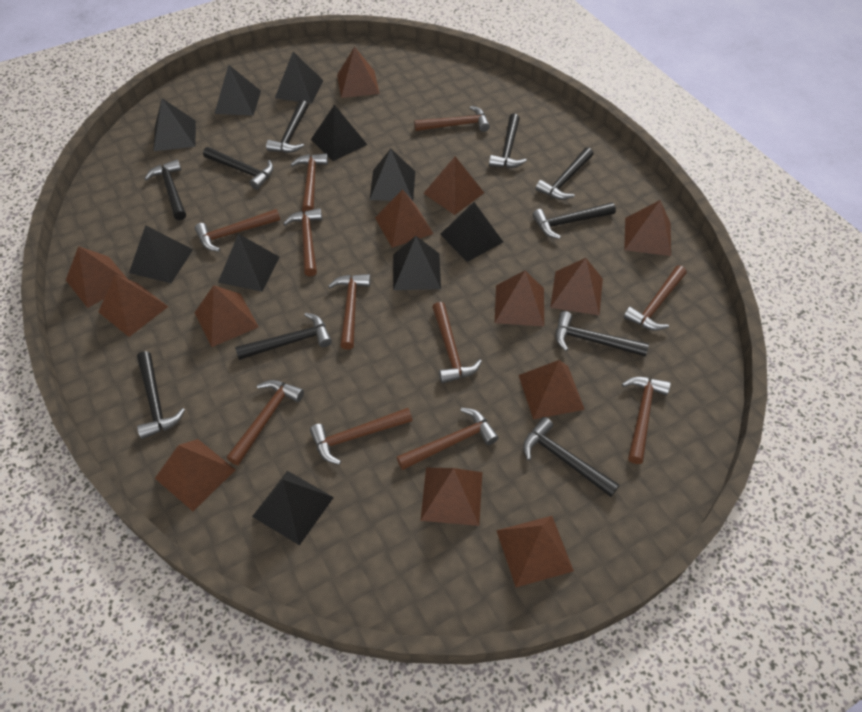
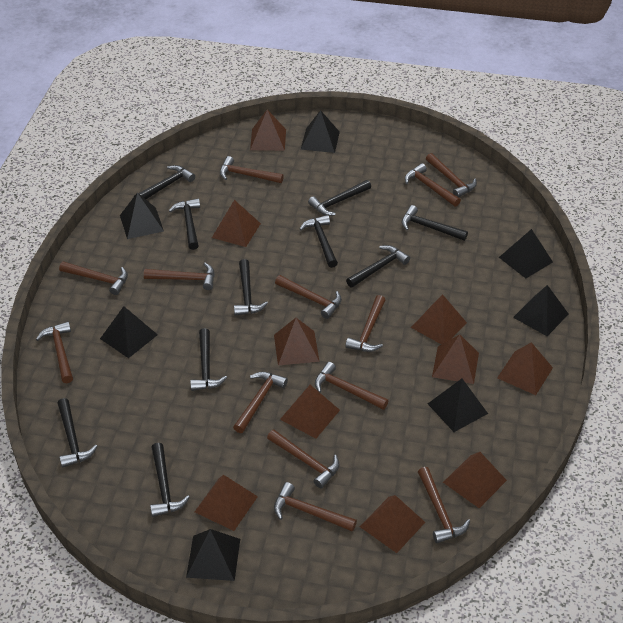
black pyramid: [129,225,193,283] [153,98,196,151] [214,65,261,116] [218,234,279,292] [252,471,334,546] [275,52,323,104] [311,105,367,161] [370,149,415,201] [393,236,441,290] [440,202,503,262] = 10 -> [100,306,158,358] [120,193,164,239] [186,529,240,581] [301,110,340,153] [428,379,488,432] [499,229,553,278] [513,285,569,336] = 7
brown hammer: [194,209,280,251] [227,380,304,465] [283,208,322,277] [290,153,328,213] [310,408,412,465] [328,274,370,350] [397,408,499,470] [414,106,490,132] [432,302,482,383] [622,377,671,464] [623,265,686,331] = 11 -> [36,322,73,383] [59,261,128,295] [144,263,215,290] [220,156,284,183] [233,372,288,433] [267,430,340,488] [274,482,357,532] [275,275,342,319] [315,362,388,410] [345,295,385,352] [405,163,461,207] [418,467,470,543] [426,153,477,197] = 13
brown pyramid: [66,246,127,308] [98,275,168,337] [155,439,236,511] [194,285,259,347] [337,47,380,98] [375,189,434,248] [420,468,482,526] [423,156,484,215] [495,271,544,326] [496,516,574,587] [519,360,585,419] [550,258,603,315] [624,200,671,256] = 13 -> [195,475,258,531] [212,200,261,247] [250,109,286,151] [274,318,320,365] [280,385,340,439] [360,495,425,553] [411,294,467,344] [432,334,479,384] [443,452,507,508] [497,342,553,395] = 10

